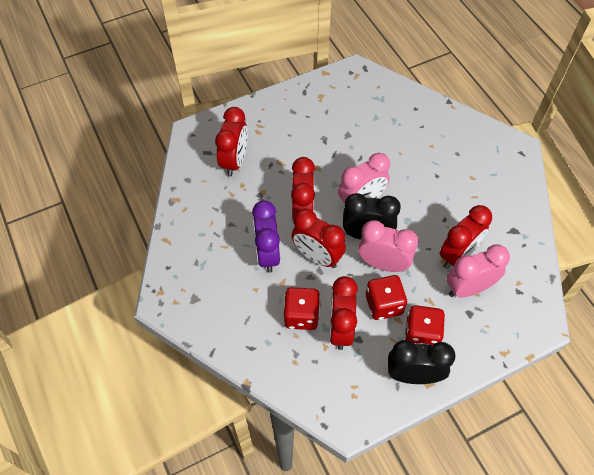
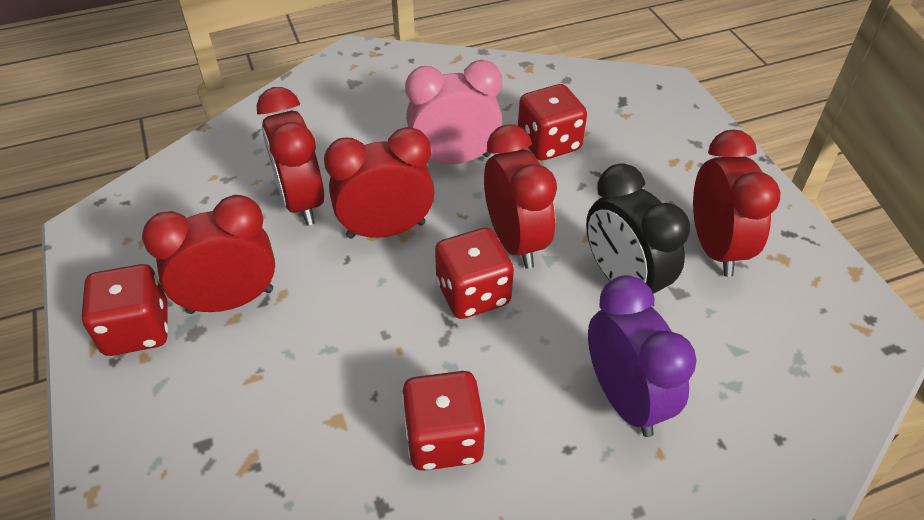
black clock: [343,193,401,240] [388,340,455,384] = 2 -> [586,163,690,307] = 1
pink clock: [338,153,390,209] [358,220,419,272] [447,244,510,298] = 3 -> [405,60,502,164] = 1
red dice: [284,287,320,330] [366,275,407,320] [404,305,445,345] = 3 -> [81,264,168,356] [402,371,486,471] [435,228,514,319] [518,84,587,160] = 4

